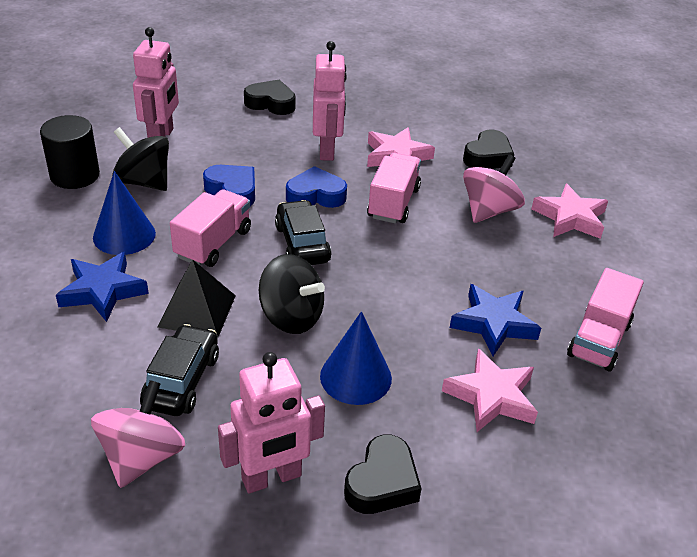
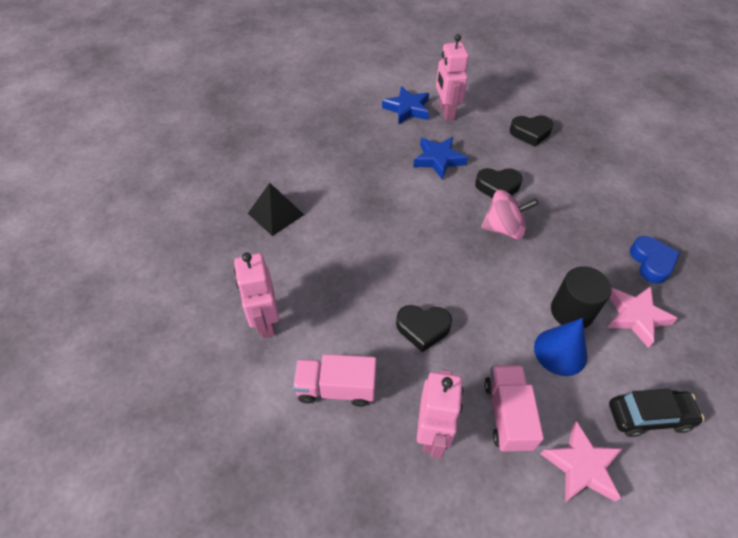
black car: [140,324,219,416] [275,200,332,265] = 2 -> [609,389,704,437] = 1
black spinning top: [112,127,169,191] [259,254,325,334] = 2 -> none = 0
blue cone: [93,171,156,255] [320,311,392,405] = 2 -> [534,318,587,376] = 1
blue heart: [203,165,255,206] [286,166,347,208] = 2 -> [630,236,680,284] = 1
pink spinning top: [91,380,185,488] [463,155,525,223] = 2 -> [481,190,538,239] = 1
pink star: [367,127,435,167] [442,348,538,432] [531,184,608,239] = 3 -> [541,421,622,502] [607,286,678,348] = 2
pink truck: [170,189,251,267] [367,153,421,223] [567,268,644,372] = 3 -> [293,354,376,407] [485,365,544,452] = 2

